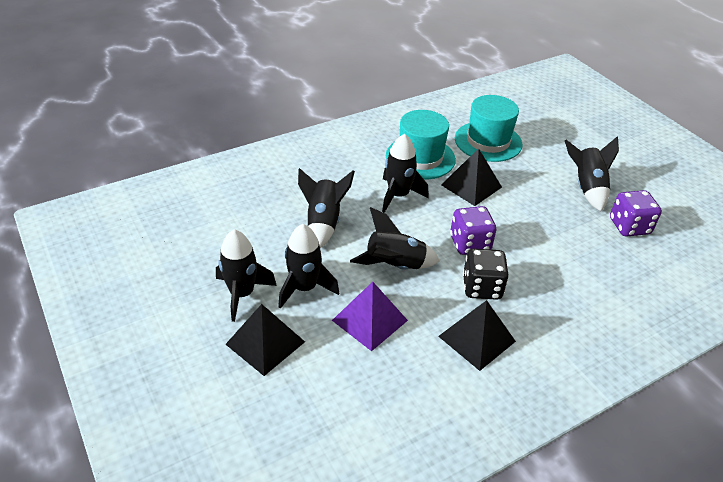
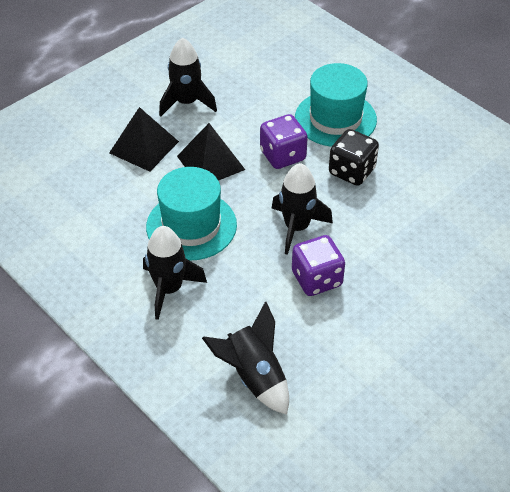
black pyramid: [225,304,305,376] [438,300,516,371] [441,149,502,206] = 3 -> [109,107,179,172] [177,123,245,181] = 2
black rocket: [216,229,277,322] [278,224,339,309] [298,168,355,248] [350,207,440,270] [382,134,429,213] [565,137,619,211] = 6 -> [143,226,207,320] [159,37,217,117] [202,302,289,414] [271,163,333,255] = 4
purple pyramid: [332,282,408,351] = 1 -> none = 0

